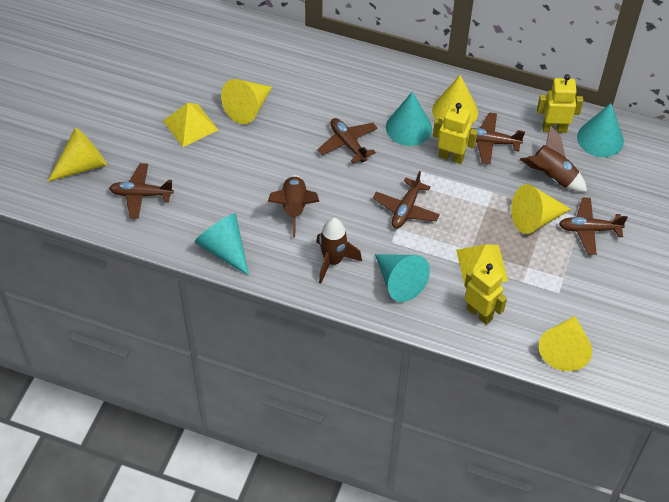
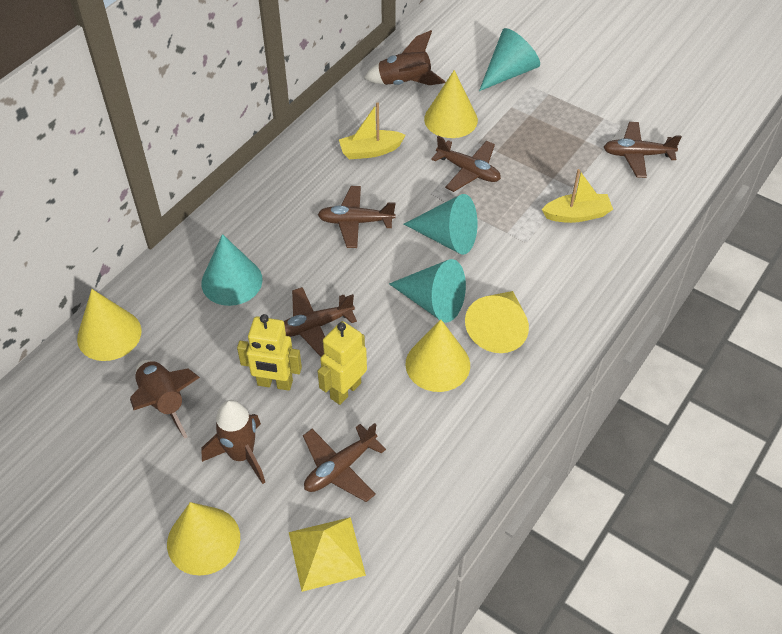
yellow boat: none = 0 -> [339,102,406,159] [542,169,613,223] = 2
yellow pyramid: [163,103,218,147] [456,244,508,285] = 2 -> [289,517,366,592] = 1
yellow robot: [433,103,478,164] [464,262,507,325] [537,74,583,133] = 3 -> [237,314,302,391] [317,321,367,405] = 2

